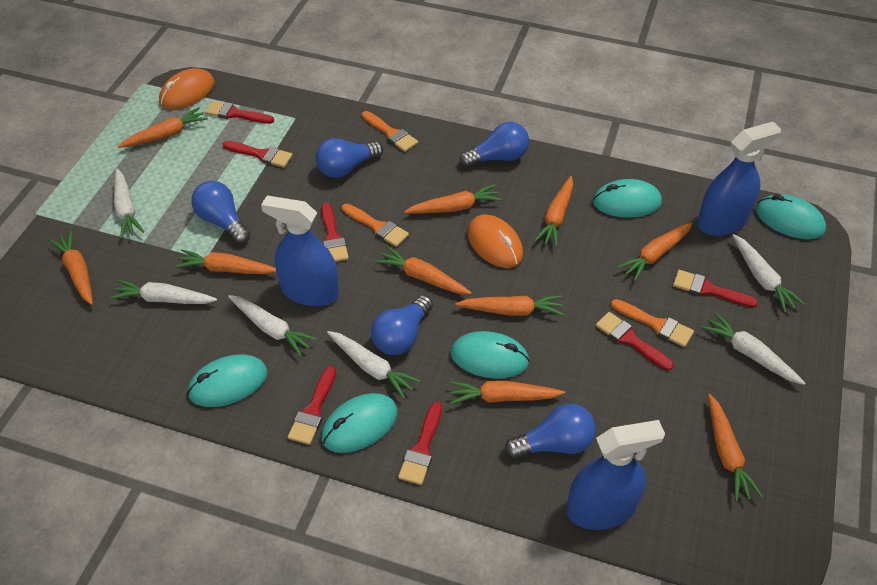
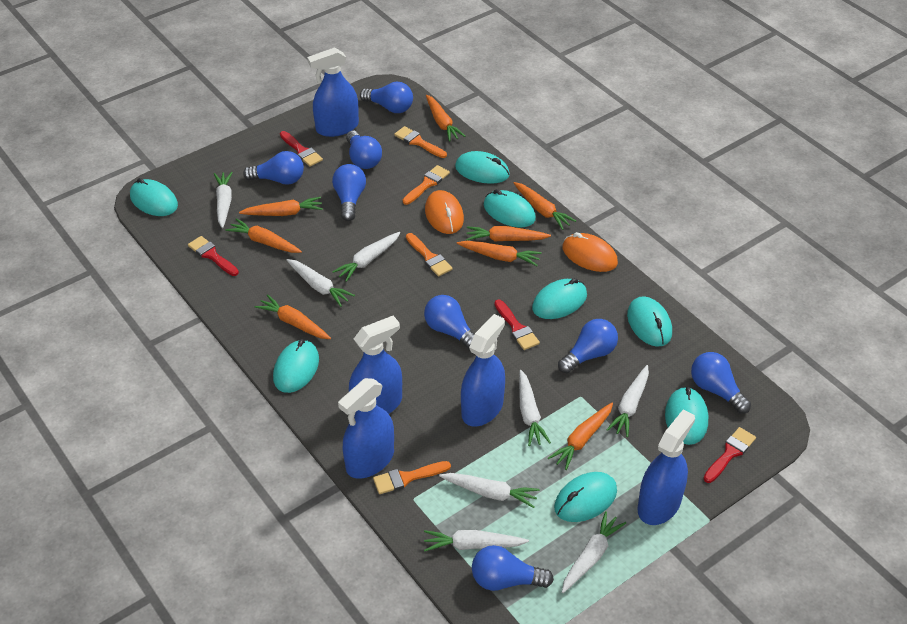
blue light bulb: [191,181,250,244] [316,138,383,178] [371,295,433,355] [460,122,529,167] [505,404,596,459] = 5 -> [243,151,304,185] [332,164,366,221] [346,131,382,169] [360,82,413,113] [424,295,474,350] [472,545,554,591] [558,319,618,374] [691,352,751,414] = 8
blue spray bottle: [261,196,339,306] [566,420,665,530] [697,122,781,236] = 3 -> [307,47,359,137] [338,378,394,479] [349,316,402,414] [461,314,505,427] [637,409,695,525] = 5
orange brush: [342,204,409,247] [362,111,418,152] [611,299,694,347] = 3 -> [373,461,451,494] [394,126,447,158] [403,165,450,205] [406,233,452,277] = 4
orange carrot: [49,231,93,305] [118,107,208,148] [174,249,276,274] [375,246,472,294] [404,184,502,214] [449,381,565,405] [455,295,564,316] [534,176,573,247] [617,222,693,281] [708,394,763,502] = 10 -> [225,218,302,253] [239,197,323,216] [254,294,331,339] [426,94,466,142] [457,241,542,266] [466,226,551,241] [514,182,576,230] [548,403,613,470] = 8
red brush: [205,101,274,124] [223,141,292,167] [288,366,336,445] [321,203,349,262] [398,402,442,485] [596,312,674,371] [673,270,758,308] = 7 -> [188,236,239,276] [280,131,323,167] [494,299,540,350] [703,427,756,483] = 4
turquoise mouse: [187,354,268,407] [321,393,397,453] [451,331,530,379] [593,179,662,218] [756,194,826,239] = 5 -> [130,178,178,216] [273,339,319,393] [455,151,510,184] [484,189,536,227] [532,278,587,319] [554,472,617,522] [627,296,672,347] [665,387,708,445] = 8
white carrot: [110,280,217,304] [114,169,144,239] [228,295,317,357] [327,331,421,399] [701,312,805,385] [732,234,805,313] = 6 -> [214,172,233,228] [287,259,355,307] [332,232,400,282] [424,530,529,552] [439,473,540,508] [519,370,551,446] [562,511,626,593] [607,365,649,437] = 8

